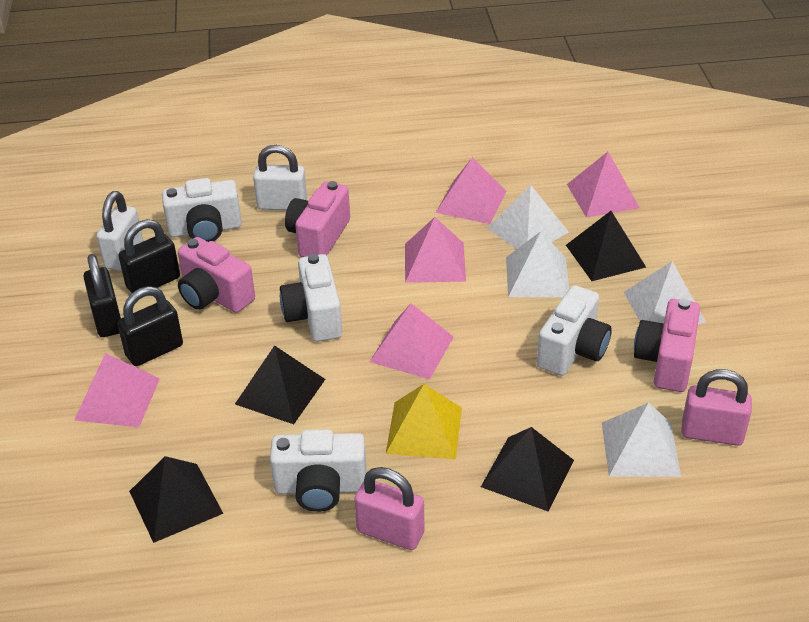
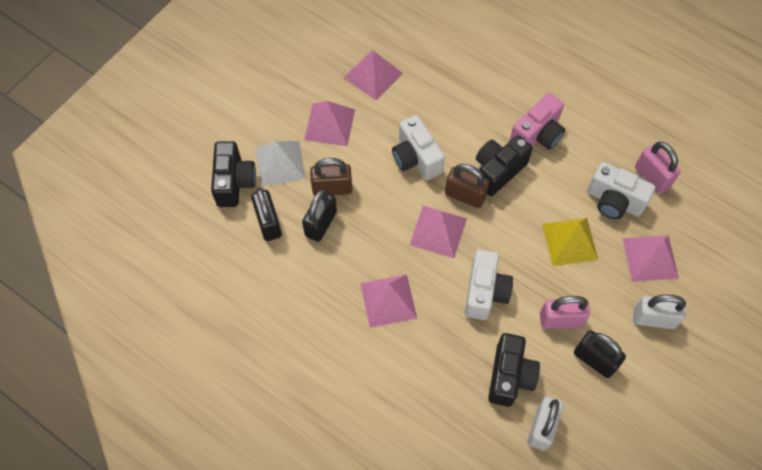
black camera: none = 0 -> [211,141,256,207] [476,135,533,196] [488,333,540,407] = 3
black pyramid: [129,456,223,543] [235,345,325,424] [481,427,574,512] [566,211,646,281] = 4 -> none = 0
brown padlock: none = 0 -> [310,158,352,196] [445,164,489,208] = 2
pink camera: [178,237,255,313] [285,181,350,257] [634,299,700,392] = 3 -> [509,93,565,150] = 1
white camera: [162,178,242,242] [270,429,367,512] [280,254,342,342] [537,285,612,376] = 4 -> [392,115,445,180] [465,249,513,320] [587,162,655,219] = 3
white pyramid: [487,185,569,249] [506,231,569,297] [602,403,681,477] [624,261,706,324] = 4 -> [255,141,306,187] = 1

